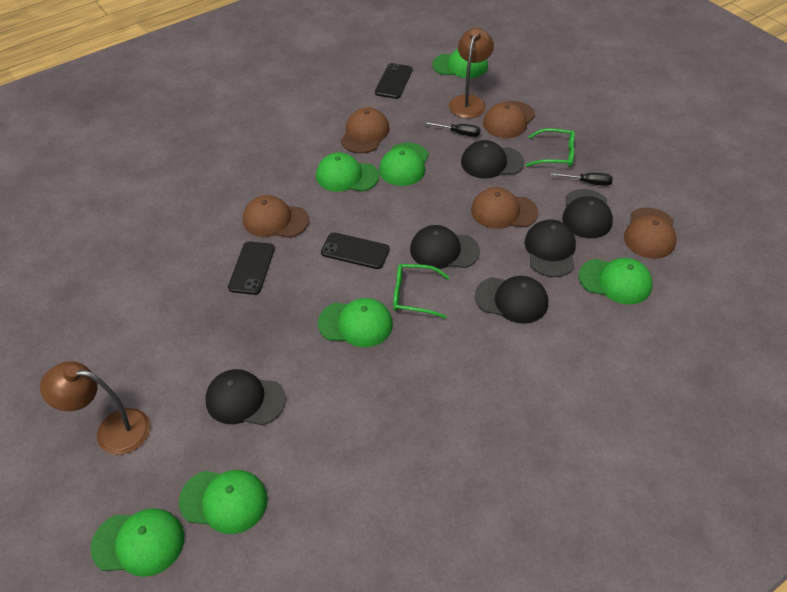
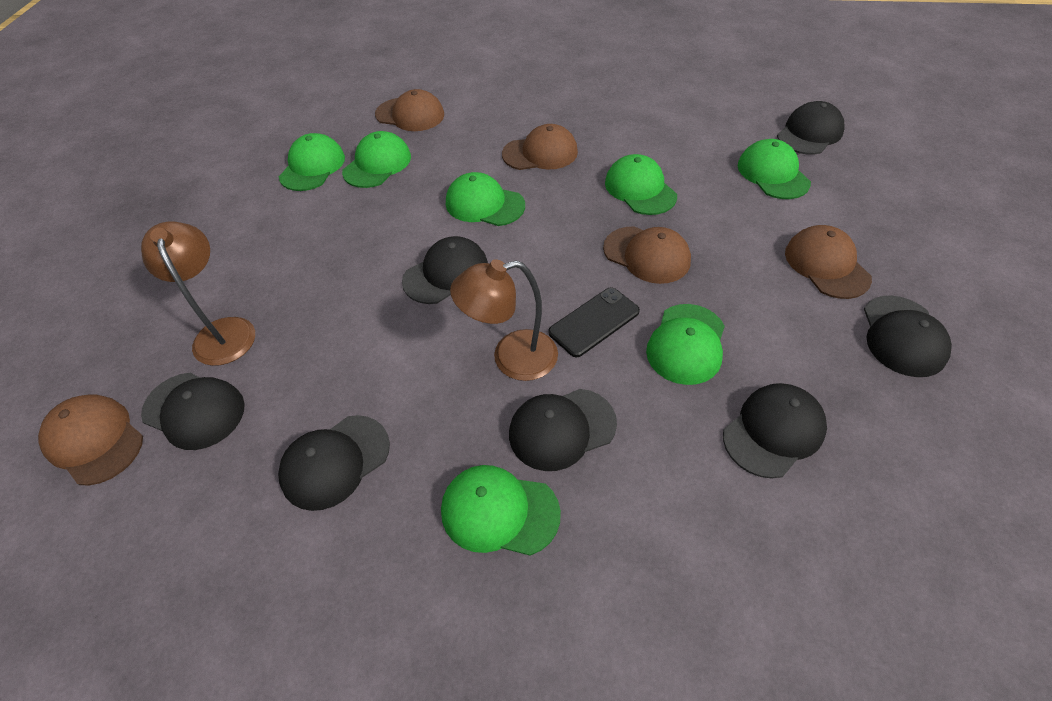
black cap: [205,369,286,425] [410,225,480,269] [461,140,524,179] [475,276,548,324] [524,219,576,277] [562,189,613,238] = 6 -> [141,373,245,450] [278,415,390,511] [402,236,488,304] [509,389,617,471] [723,383,827,479] [777,101,845,154] [864,295,952,377] = 7
black phone: [228,241,275,295] [321,232,390,269] [375,63,412,99] = 3 -> [548,287,640,357] = 1
black screwdriver: [424,122,481,137] [550,173,613,186] = 2 -> none = 0
green glasses: [393,264,450,318] [526,128,575,167] = 2 -> none = 0

